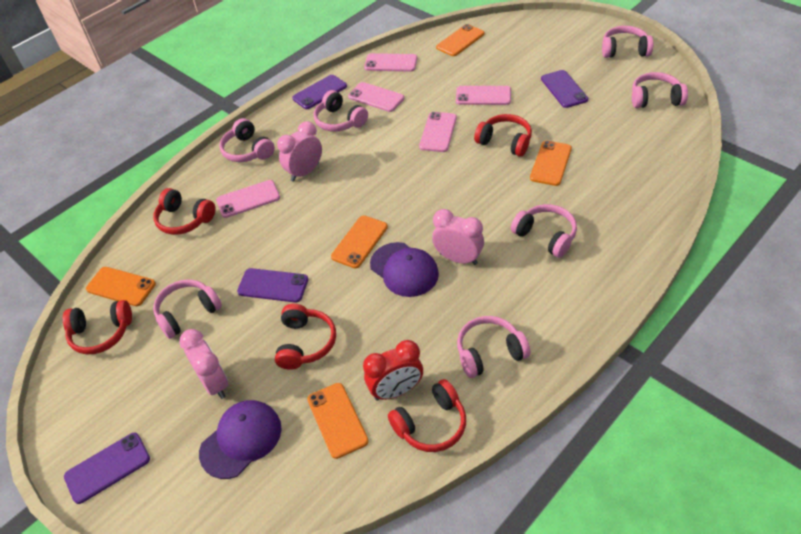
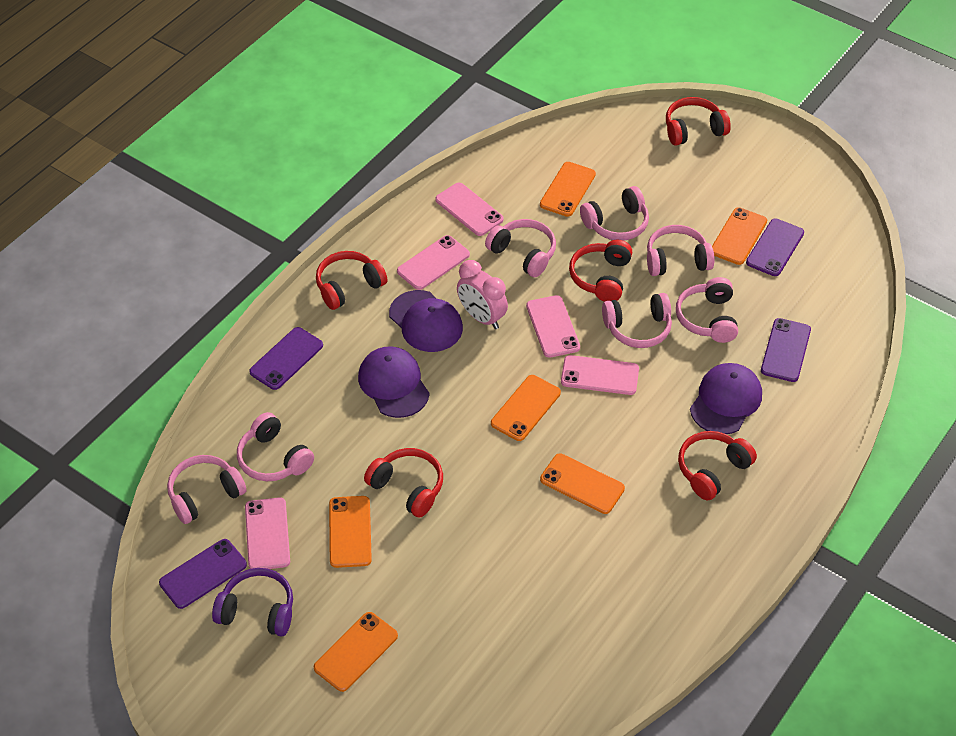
orange phone: [86,267,156,306] [307,383,369,459] [331,215,388,268] [436,24,484,56] [530,141,572,186] = 5 -> [314,612,398,692] [329,496,372,568] [491,375,561,441] [540,162,596,217] [540,453,625,514] [712,207,767,265] = 6
pink clock: [179,329,228,399] [277,121,322,181] [432,209,484,265] = 3 -> [457,260,508,329] = 1
purple cap: [199,400,282,479] [370,242,439,297] = 2 -> [358,346,430,418] [389,290,463,352] [690,363,762,434] = 3
purple headphones: none = 0 -> [212,568,293,637] = 1
red clock: [363,340,423,401] = 1 -> none = 0

